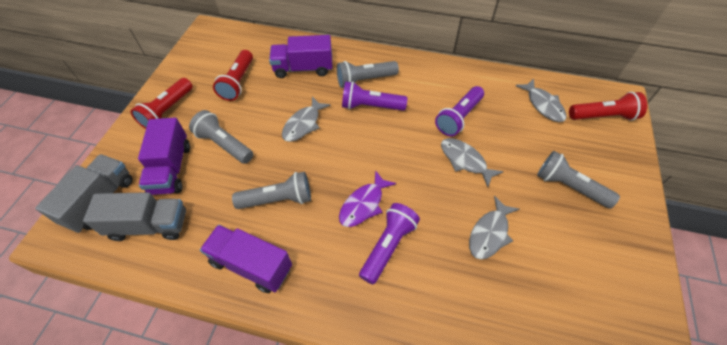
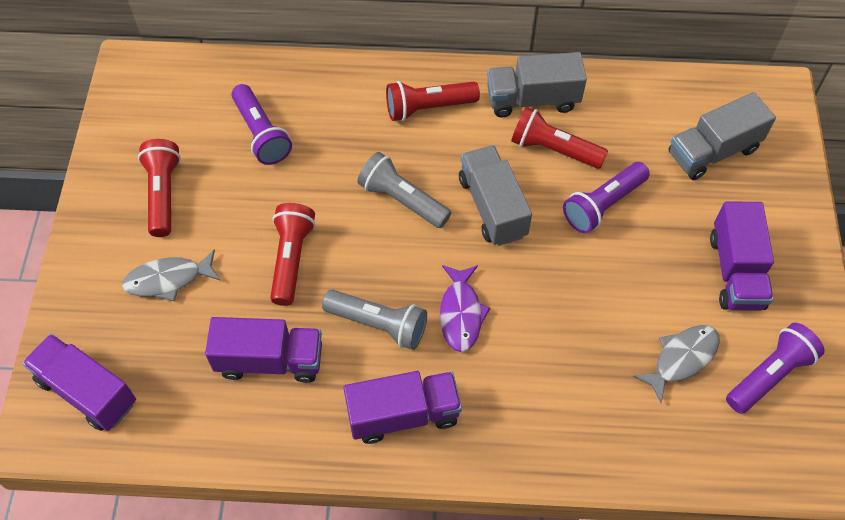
grey fish: [282,97,331,142] [441,138,504,187] [469,196,519,259] [516,79,567,122] = 4 -> [122,249,221,301] [633,325,720,403] = 2
grey flashlight: [189,110,253,164] [232,172,311,209] [337,61,399,88] [537,151,620,208] = 4 -> [322,290,427,350] [357,152,451,228] = 2
grey truck: [35,154,133,233] [83,192,186,241] = 2 -> [459,145,532,246] [487,52,587,117] [669,92,776,180] = 3
purple truck: [138,118,190,195] [200,225,292,293] [269,35,332,78] = 3 -> [22,334,136,431] [205,317,322,383] [343,371,462,444] [710,202,774,311] = 4
red flashlight: [130,78,193,129] [213,50,253,101] [569,92,647,121] = 3 -> [138,139,181,237] [270,203,315,306] [386,81,480,121] [511,107,608,169] = 4

